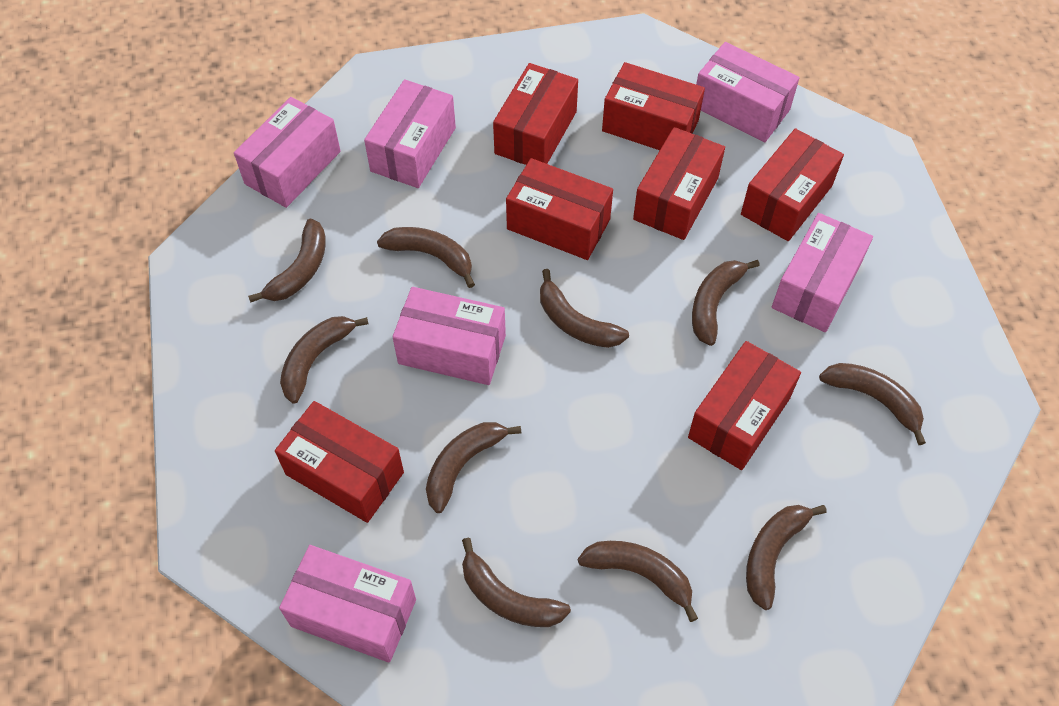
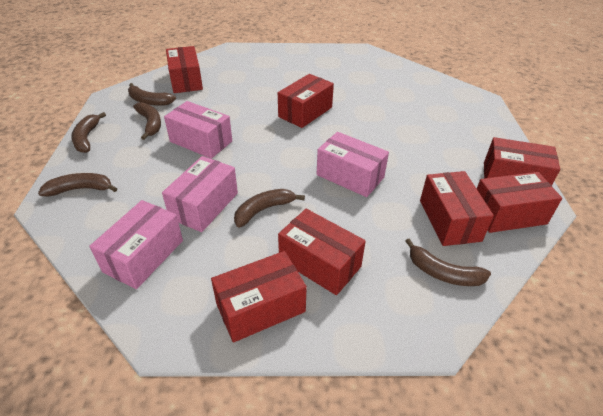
brown banana: [248,219,326,302] [280,316,368,404] [377,227,475,288] [426,422,521,513] [462,538,571,627] [540,269,629,348] [578,541,698,622] [692,260,760,346] [746,505,827,610] [819,363,926,445] = 10 -> [38,173,117,196] [71,112,106,153] [128,83,176,106] [133,102,161,140] [234,189,305,228] [406,238,491,286] = 6
pink box: [234,97,341,208] [279,545,416,663] [364,79,456,188] [393,287,506,385] [696,42,800,142] [772,213,873,332] = 6 -> [90,200,183,289] [162,156,238,232] [164,101,232,159] [317,132,389,197] = 4

